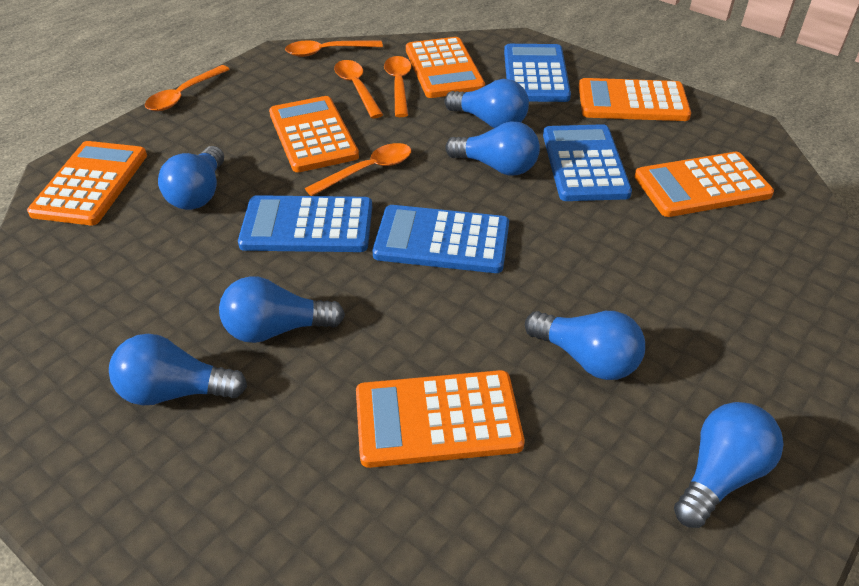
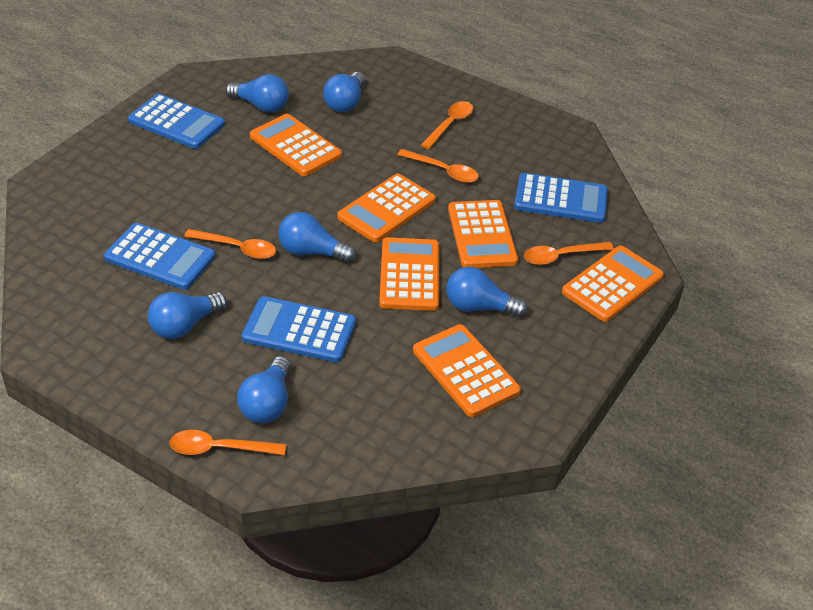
blue light bulb: [109,334,247,406] [158,146,224,210] [219,276,345,343] [444,79,529,128] [445,121,540,175] [525,311,645,380] [674,402,784,528] = 7 -> [148,292,227,339] [226,74,289,113] [237,356,291,423] [278,212,356,263] [323,72,365,112] [446,267,528,317] = 6

